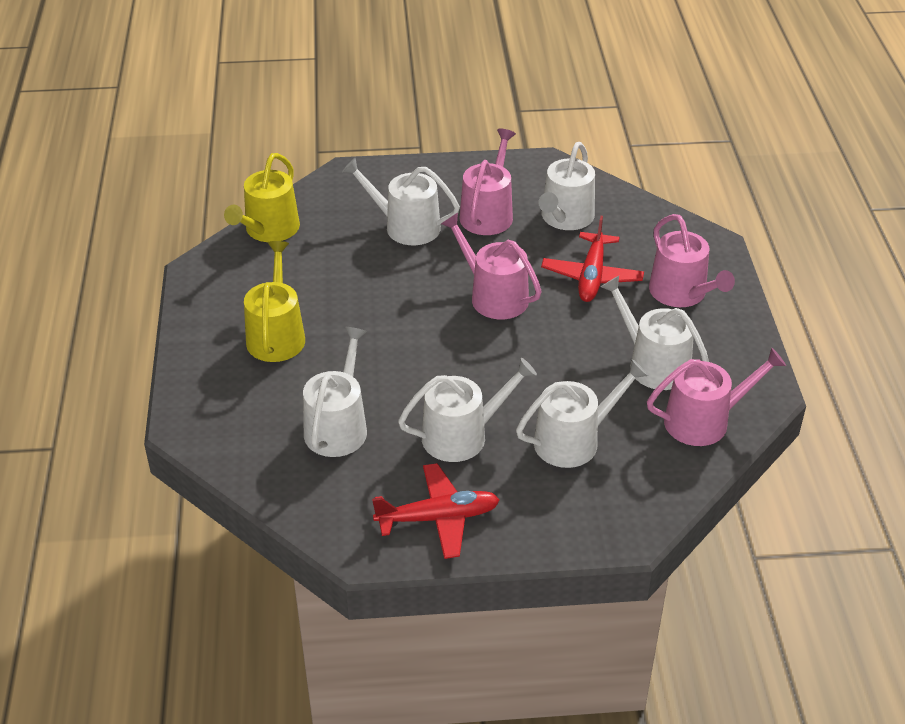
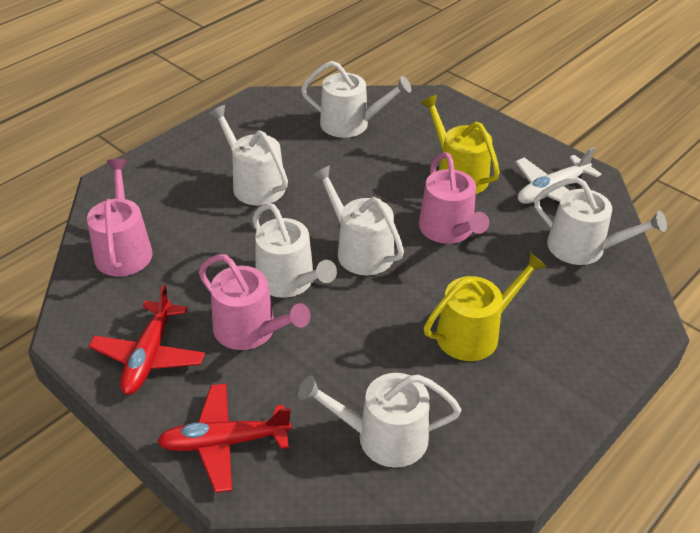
pink watering can: [441,213,542,319] [460,129,516,235] [647,348,786,446] [649,214,735,307] = 4 -> [87,159,153,276] [199,254,310,350] [419,152,489,244] = 3
white plane: none = 0 -> [516,147,601,204] = 1

